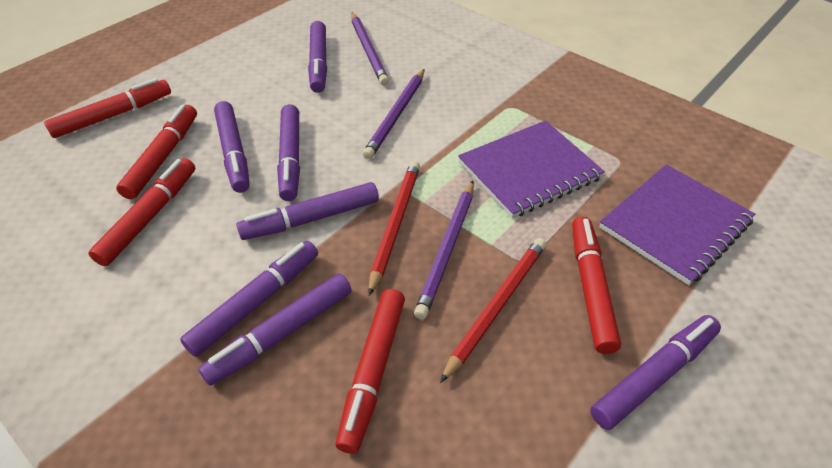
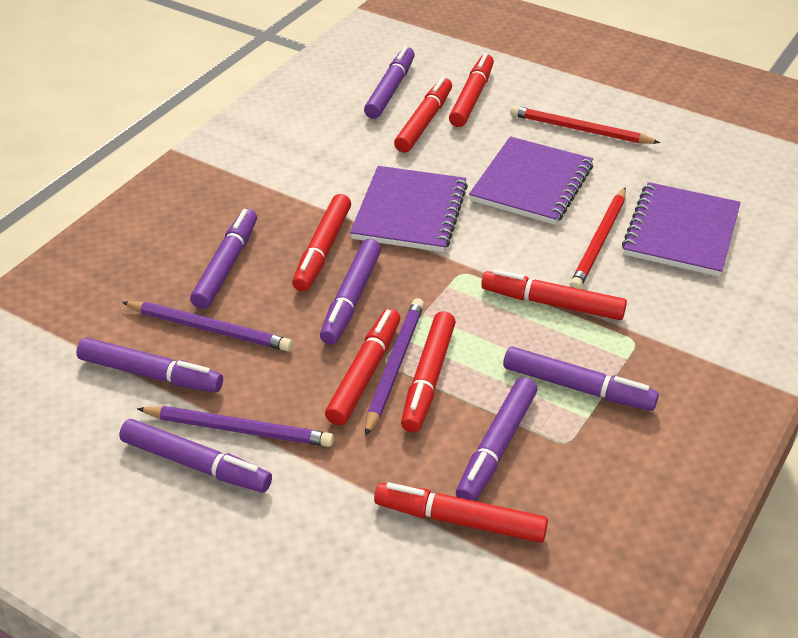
purple notebook: [458,120,605,218] [599,164,755,285] = 2 -> [350,166,468,252] [469,136,593,225] [622,182,741,277] = 3
red marker: [44,78,171,138] [88,158,195,266] [116,104,197,199] [335,289,405,454] [572,217,621,354] = 5 -> [292,194,351,292] [325,309,400,426] [374,482,548,543] [394,77,452,153] [401,311,456,433] [449,53,494,127] [481,269,627,320] = 7

